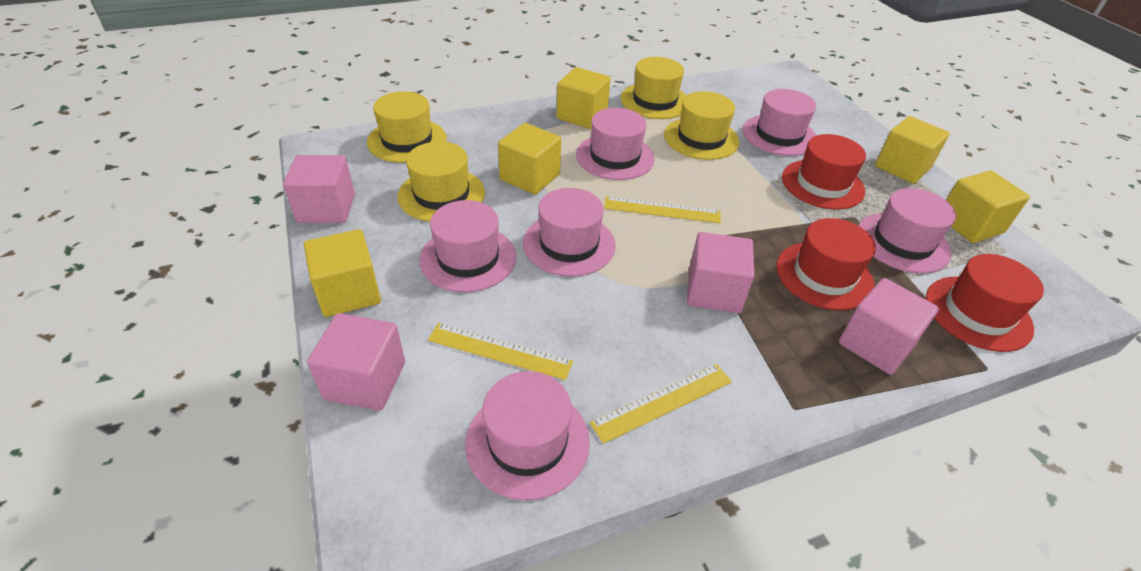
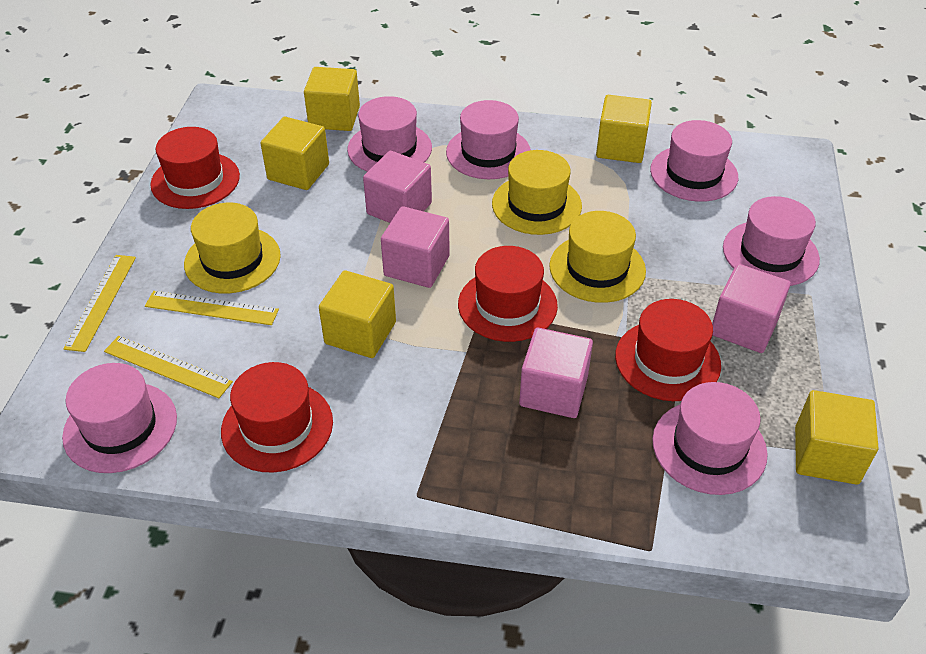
red hat: [776,218,876,310] [782,134,866,210] [926,254,1044,352] = 3 -> [150,127,240,209] [221,362,333,473] [458,246,558,342] [615,299,721,401] = 4
yellow hat: [367,91,447,163] [397,141,485,222] [620,57,687,119] [664,91,739,160] = 4 -> [184,203,281,293] [492,150,582,235] [549,211,646,303] = 3

